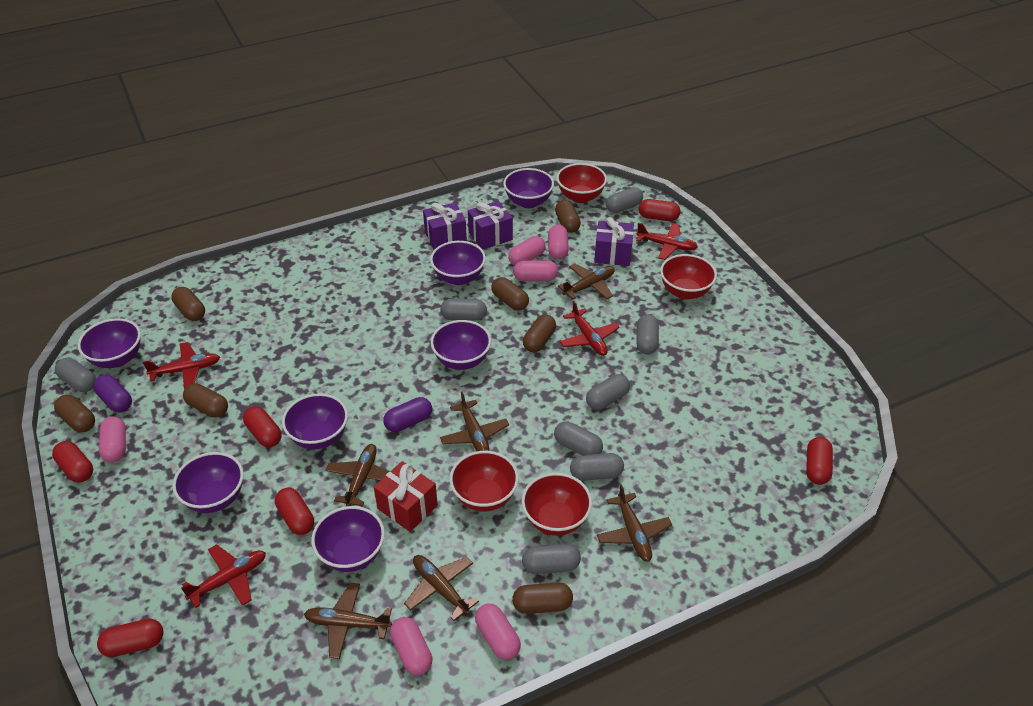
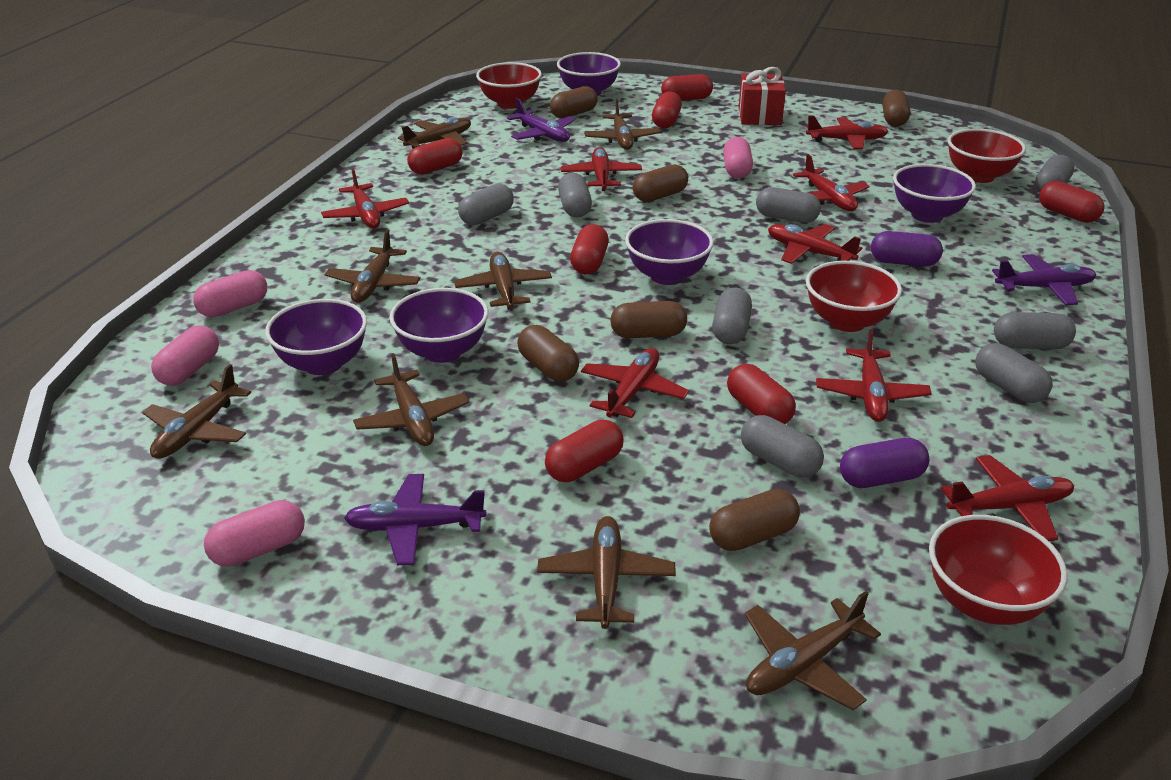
brown capsule: [54,395,95,432] [171,287,205,321] [183,383,228,417] [491,277,529,311] [512,583,573,614] [523,314,556,352] [555,200,581,233] = 7 -> [517,325,579,382] [550,86,598,119] [610,301,687,338] [633,164,688,202] [709,489,800,551] [883,90,910,127] = 6
brown plane: [304,583,392,659] [325,444,389,507] [404,555,479,621] [440,392,509,451] [558,264,615,300] [597,484,672,562] = 6 -> [142,364,251,459] [324,230,421,303] [353,353,469,446] [398,117,471,149] [454,252,552,310] [537,516,676,629] [584,98,661,150] [745,591,881,710] = 8
pink capsule: [99,417,126,463] [390,617,432,675] [475,604,521,660] [508,236,545,266] [513,260,558,281] [548,225,569,259] = 6 -> [151,325,219,386] [193,270,267,317] [204,500,305,567] [723,137,753,178] = 4
purple bowl: [78,318,141,368] [173,452,244,513] [282,393,348,449] [311,506,385,572] [430,241,486,285] [431,320,491,370] [503,168,554,208] = 7 -> [265,299,367,375] [389,288,489,363] [557,52,621,96] [625,219,714,285] [893,164,976,223] = 5
purple gift: [423,203,467,250] [468,201,513,250] [594,217,634,266] = 3 -> none = 0
purple plane: none = 0 -> [344,474,486,565] [507,98,575,142] [992,254,1096,305] = 3
red capsule: [52,441,93,483] [97,619,164,657] [243,406,282,447] [275,488,314,535] [639,199,680,221] [806,437,833,485] = 6 -> [407,138,463,175] [545,420,623,482] [570,224,609,274] [652,91,682,128] [661,74,713,101] [727,364,796,424] [1039,181,1104,223] = 7
red plane: [143,342,220,389] [181,544,266,608] [560,301,620,356] [636,223,698,260] = 4 -> [321,169,409,229] [561,147,642,191] [581,348,689,418] [768,224,862,264] [793,154,870,211] [806,115,888,149] [816,329,932,422] [941,455,1074,541] = 8

